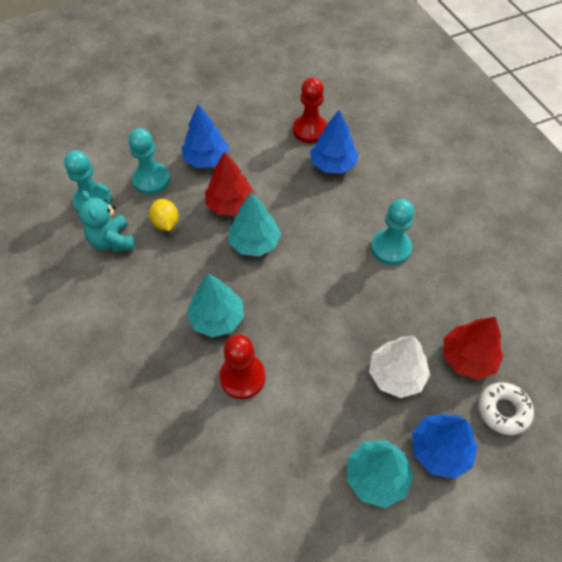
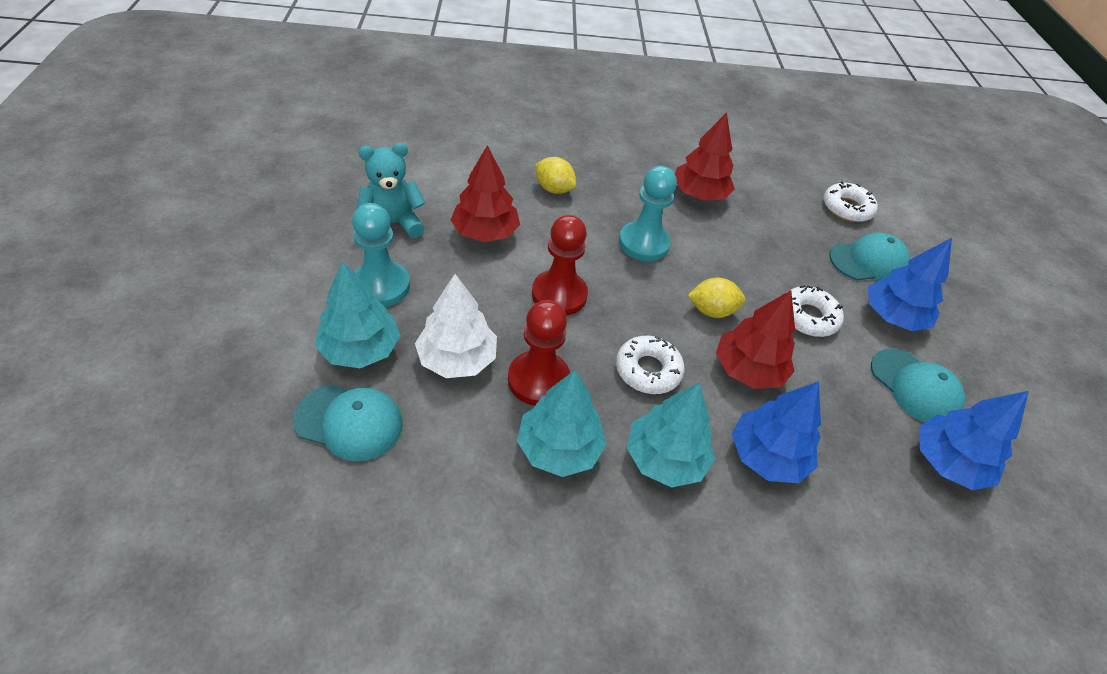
red tree: [205,151,255,216] [443,317,503,380] = 2 -> [451,145,520,242] [675,112,735,201] [716,290,795,389] = 3
turquoise cap: none = 0 -> [293,384,403,461] [829,232,910,280] [871,348,965,422] = 3
turquoise pawn: [64,150,113,213] [128,128,170,195] [371,199,414,265] = 3 -> [352,203,410,307] [619,166,677,261] = 2
white donut: [478,382,534,435] = 1 -> [616,336,685,394] [786,285,844,337] [823,181,878,222] = 3
yellow lemon: [149,199,179,231] = 1 -> [535,157,576,194] [688,278,745,318] = 2

